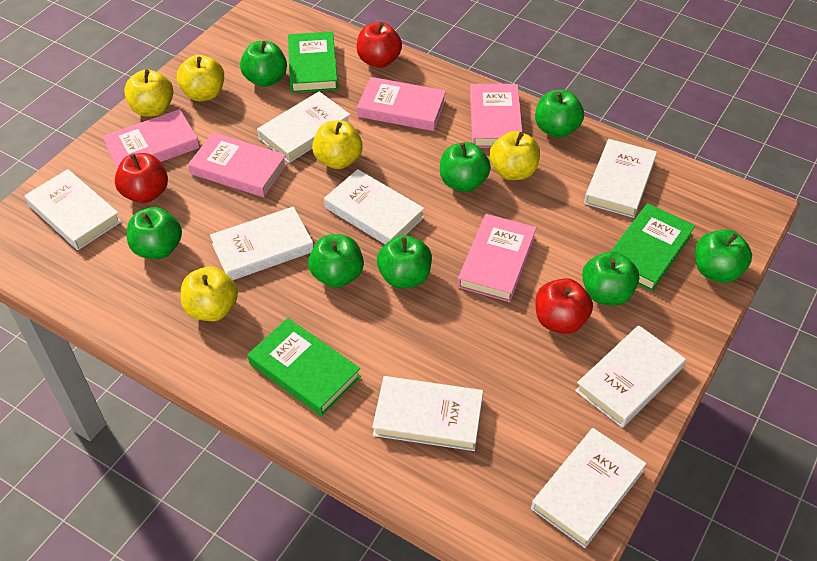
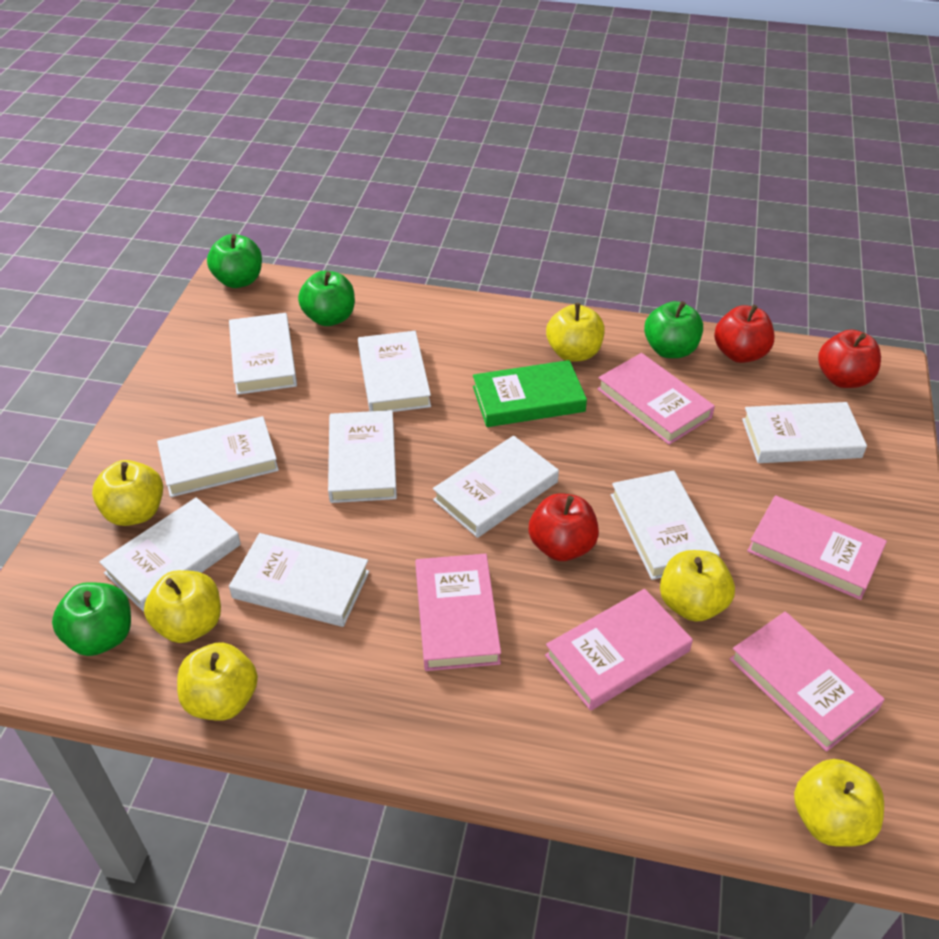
green apple: [127,207,182,259] [240,41,287,87] [308,234,364,288] [377,235,432,289] [440,142,491,192] [535,90,584,138] [582,251,639,306] [695,229,752,283] = 8 -> [52,582,131,656] [207,234,262,288] [298,271,355,326] [644,301,703,358] = 4
green book: [248,318,361,416] [288,31,338,93] [611,203,695,291] = 3 -> [473,360,587,427] = 1
white book: [24,169,121,250] [210,207,314,280] [257,91,351,163] [324,169,424,244] [372,376,483,451] [531,428,646,548] [575,325,686,428] [584,139,657,218] = 8 -> [99,497,241,612] [157,416,279,497] [229,313,297,395] [229,533,369,627] [328,410,397,503] [358,331,431,412] [433,436,559,538] [611,470,720,580] [742,402,867,463] = 9
yellow apple: [124,69,174,117] [177,55,224,101] [181,267,238,321] [312,120,363,169] [490,131,540,180] = 5 -> [92,460,163,526] [144,570,221,643] [177,642,258,721] [546,303,605,362] [660,550,735,622] [794,759,884,847] = 6

